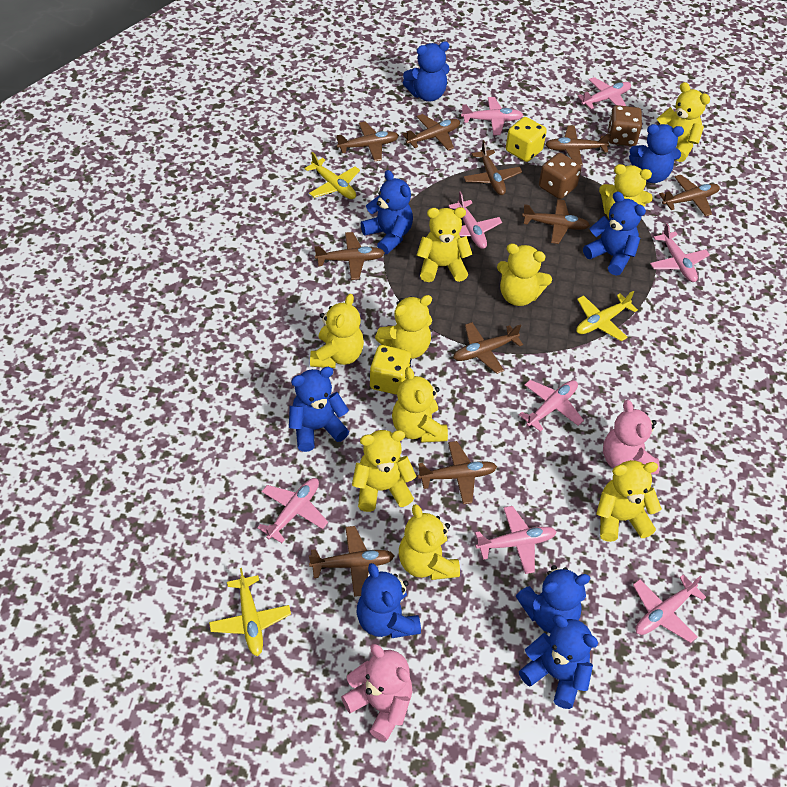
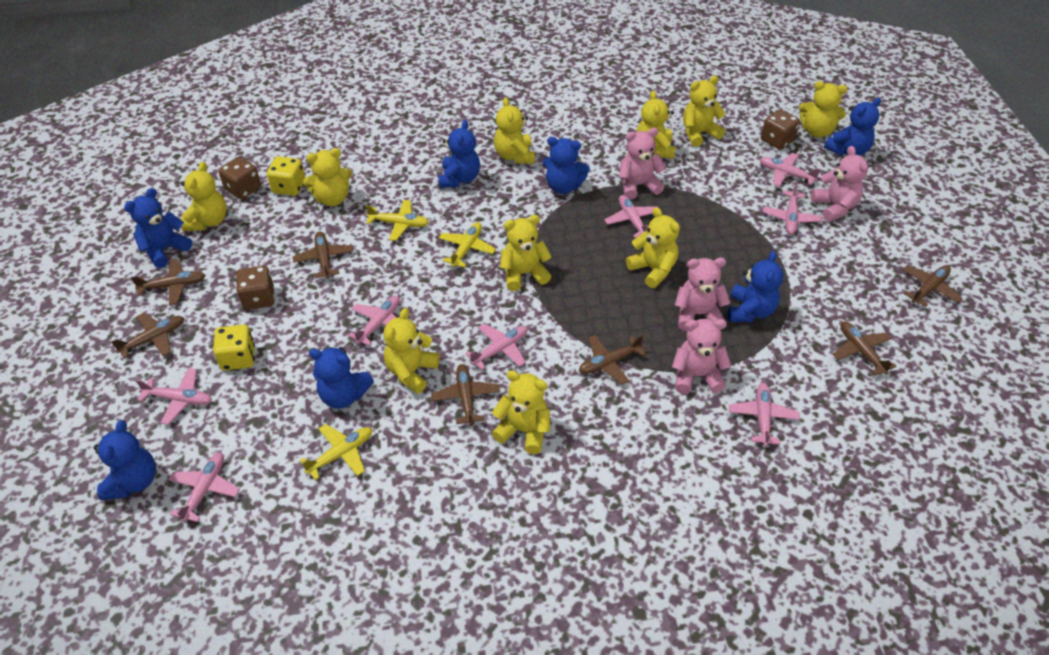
blue teddy bear: [289,367,349,452] [357,563,421,638] [361,170,413,254] [403,41,450,102] [516,565,590,633] [519,615,598,709] [583,191,646,276] [629,124,684,183] = 8 -> [94,420,156,500] [124,188,192,268] [309,347,374,409] [438,120,480,188] [542,137,590,194] [728,251,783,322] [824,98,881,156] = 7
brown dice: [539,153,581,199] [608,105,642,146] = 2 -> [219,157,261,199] [236,266,275,310] [761,109,800,150] = 3
brown plane: [309,526,394,597] [314,232,385,280] [336,121,399,162] [402,114,460,150] [418,441,497,504] [453,322,523,374] [463,140,522,195] [522,199,590,244] [545,126,611,165] [659,175,720,216] = 10 -> [111,313,184,358] [131,259,206,305] [292,232,353,279] [431,364,500,426] [579,335,646,385] [833,321,897,376] [902,266,962,307] = 7
pink teddy bear: [341,644,412,741] [603,400,660,475] = 2 -> [619,128,666,200] [672,319,731,394] [675,257,731,331] [811,146,868,222] = 4

